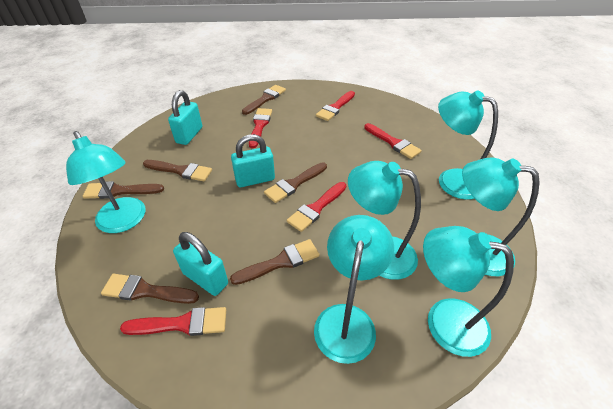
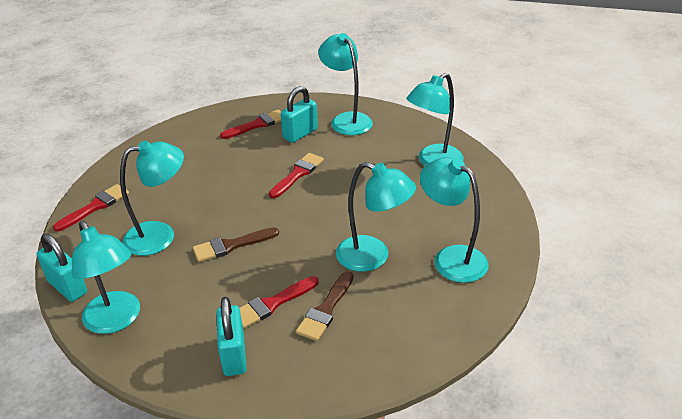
brown brush: [83,181,164,199] [101,274,199,304] [143,160,212,181] [230,239,319,285] [242,85,286,115] [264,162,327,203] = 6 -> [193,227,279,262] [296,271,353,341] = 2
red brush: [120,307,226,336] [249,108,272,148] [287,182,346,232] [316,91,355,121] [364,123,422,159] = 5 -> [53,184,129,232] [220,110,281,139] [239,276,319,329] [269,153,324,198] = 4

